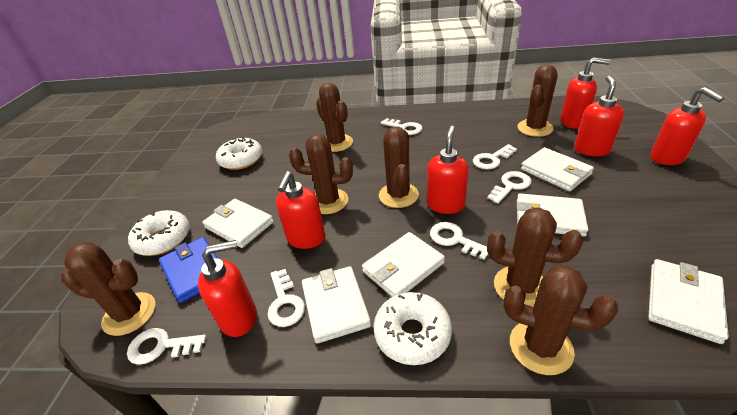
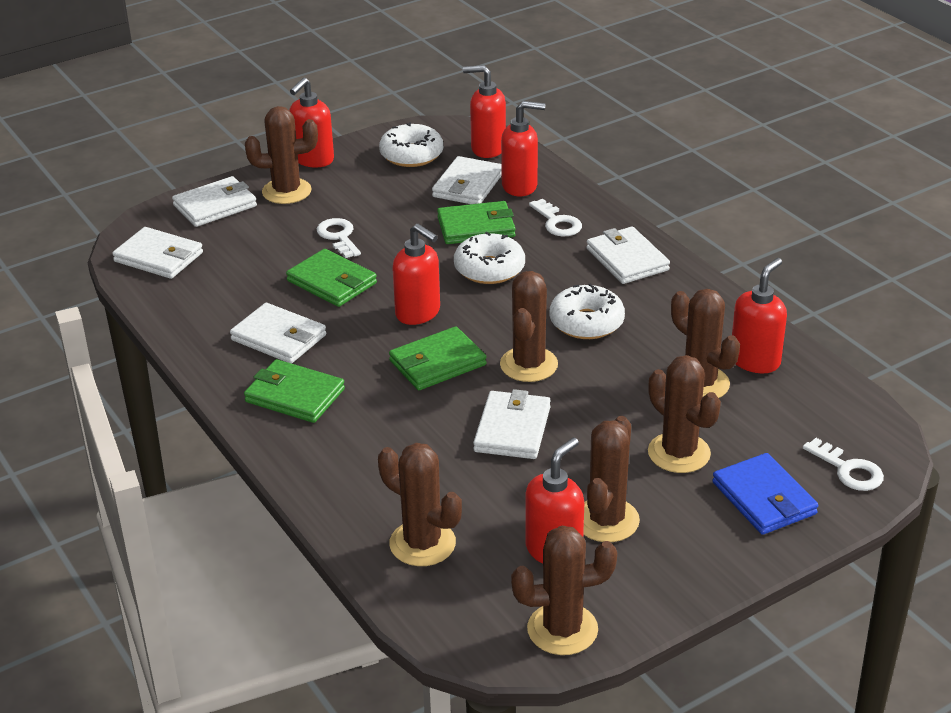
green wallet: none = 0 -> [244,359,345,423] [286,249,377,307] [389,326,487,390] [437,201,516,244] = 4
white key: [127,328,206,365] [268,269,305,327] [381,118,422,135] [430,222,488,260] [473,144,517,169] [487,171,532,204] = 6 -> [317,218,361,258] [529,199,582,236] [803,438,884,491] = 3

